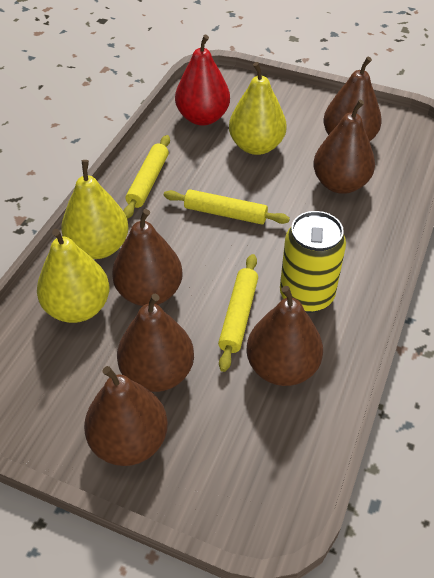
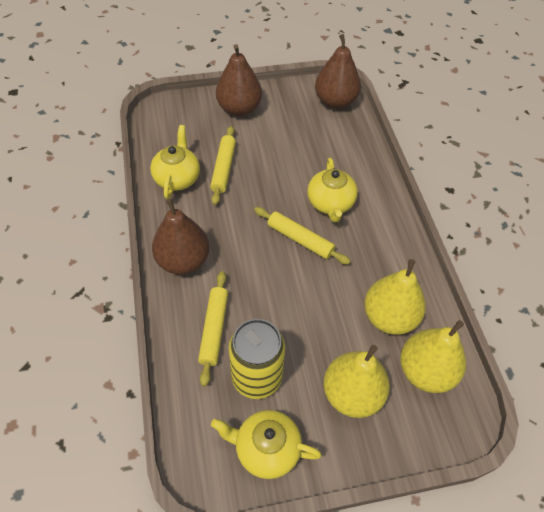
brown pear: [84,366,168,466] [112,209,183,306] [117,294,194,392] [246,286,323,386] [313,99,375,194] [323,57,382,141] = 6 -> [152,198,210,274] [216,44,262,116] [315,34,361,109] = 3
red pear: [175,35,230,126] = 1 -> none = 0
yellow teapot: none = 0 -> [150,125,200,199] [211,410,322,479] [307,158,358,222] = 3

